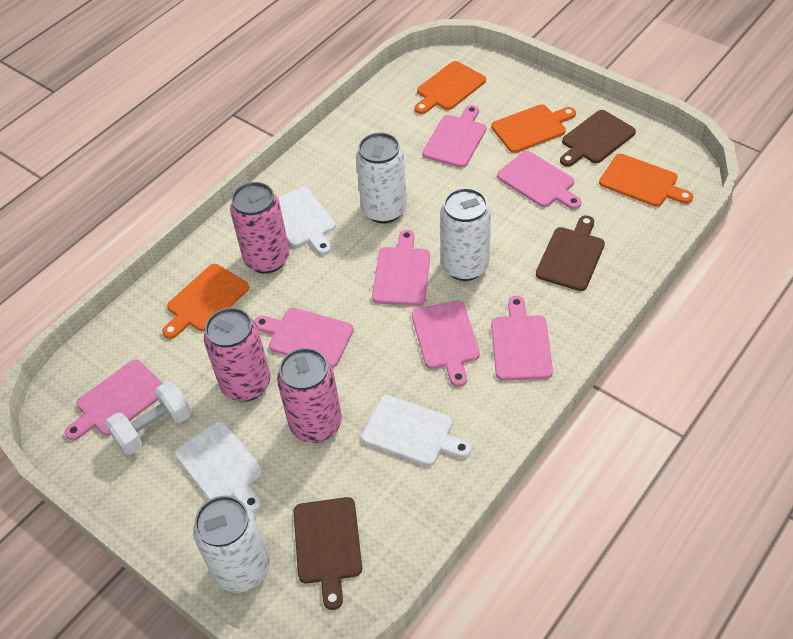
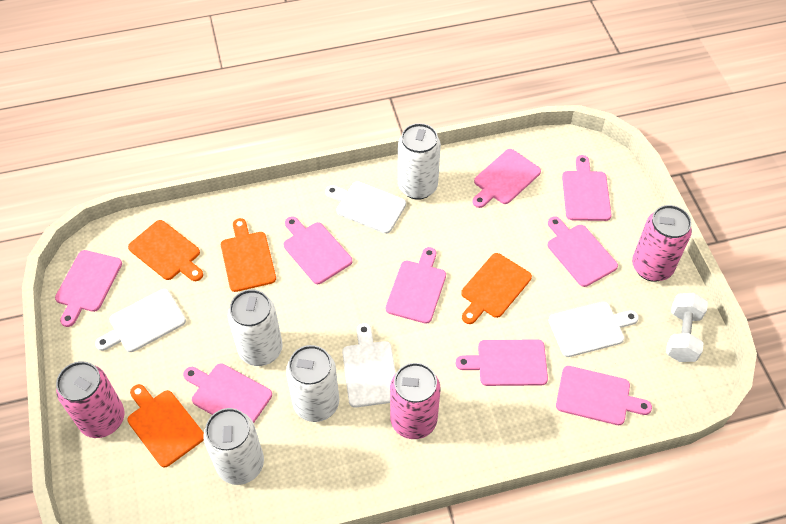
brown cutting board: [293,497,362,610] [536,215,605,291] [560,110,636,167] = 3 -> none = 0
pink cutting board: [65,359,163,440] [254,308,354,367] [372,230,430,306] [412,300,480,387] [422,105,486,168] [491,296,553,381] [497,151,582,209] = 7 -> [55,250,122,327] [183,363,272,423] [284,216,352,284] [386,247,446,324] [456,339,548,386] [472,149,541,208] [548,216,618,287] [556,366,652,425] [562,155,612,221] = 9
white can: [193,496,270,592] [356,132,407,224] [440,188,491,281] = 3 -> [203,408,264,485] [228,289,283,366] [286,345,339,422] [398,123,441,200] = 4
white cutting board: [175,421,263,512] [278,187,336,255] [361,395,471,466] = 3 -> [95,289,186,352] [325,181,406,234] [342,323,396,408] [548,302,639,357] = 4

